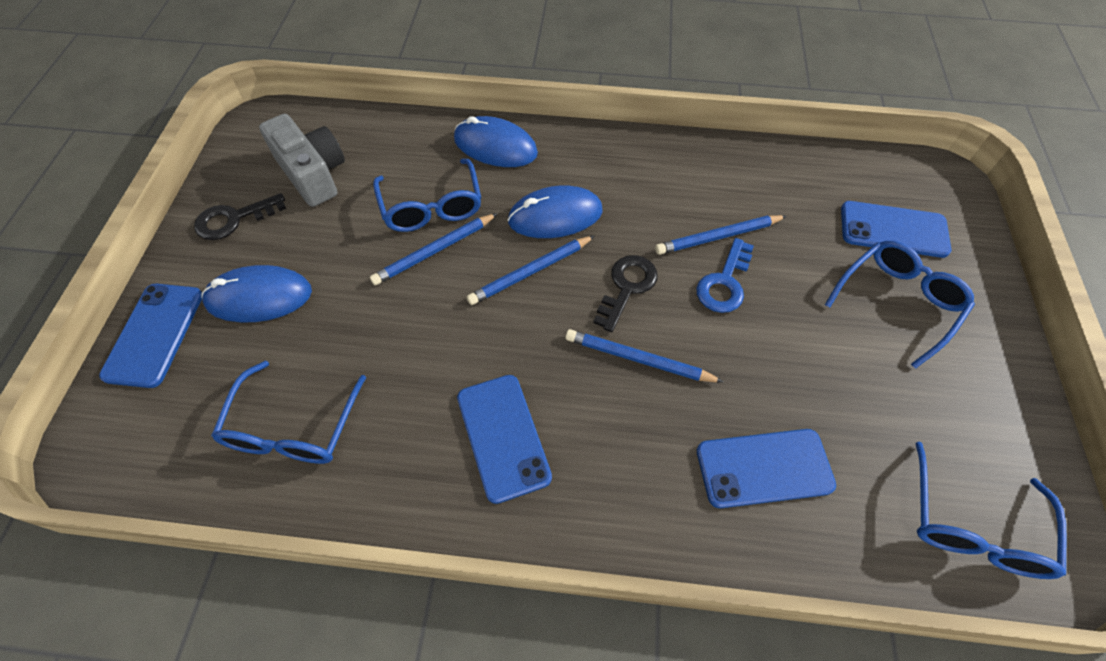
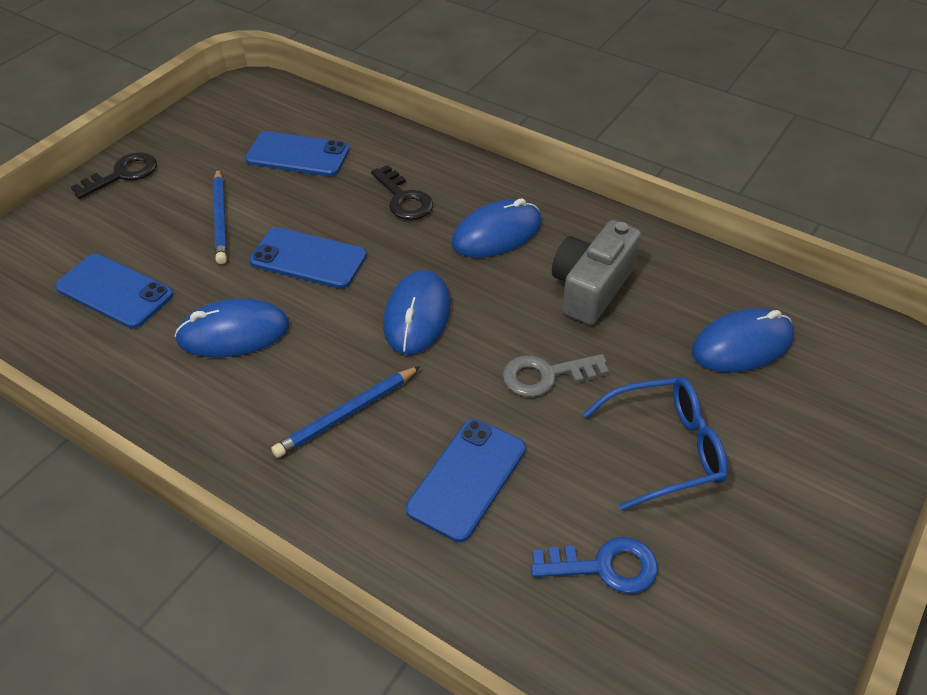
blue glasses: [211,361,366,464] [373,159,481,232] [825,241,975,369] [916,441,1067,579] = 4 -> [583,377,728,511] = 1
blue mouse: [201,265,312,322] [454,116,538,167] [508,185,603,238] = 3 -> [175,298,290,357] [383,270,451,355] [451,198,542,258] [692,308,794,373] = 4
blue pencil: [370,213,498,285] [467,235,595,305] [566,329,723,382] [655,215,787,255] = 4 -> [213,169,227,264] [271,366,421,458] = 2
grey key: none = 0 -> [503,354,609,397] = 1

